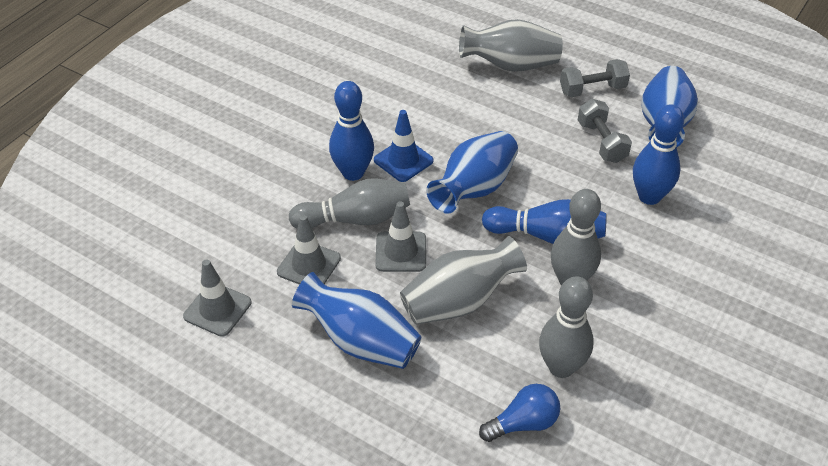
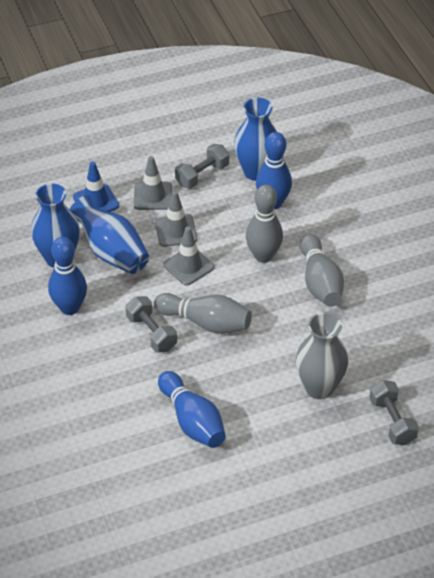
blue light bulb: [479,384,560,442] = 1 -> none = 0
grey dumbbell: [560,59,630,97] [578,99,632,163] = 2 -> [126,296,177,353] [175,144,229,189] [369,380,419,445] = 3
grey vase: [400,236,527,324] [459,19,563,72] = 2 -> [296,313,348,399] = 1

